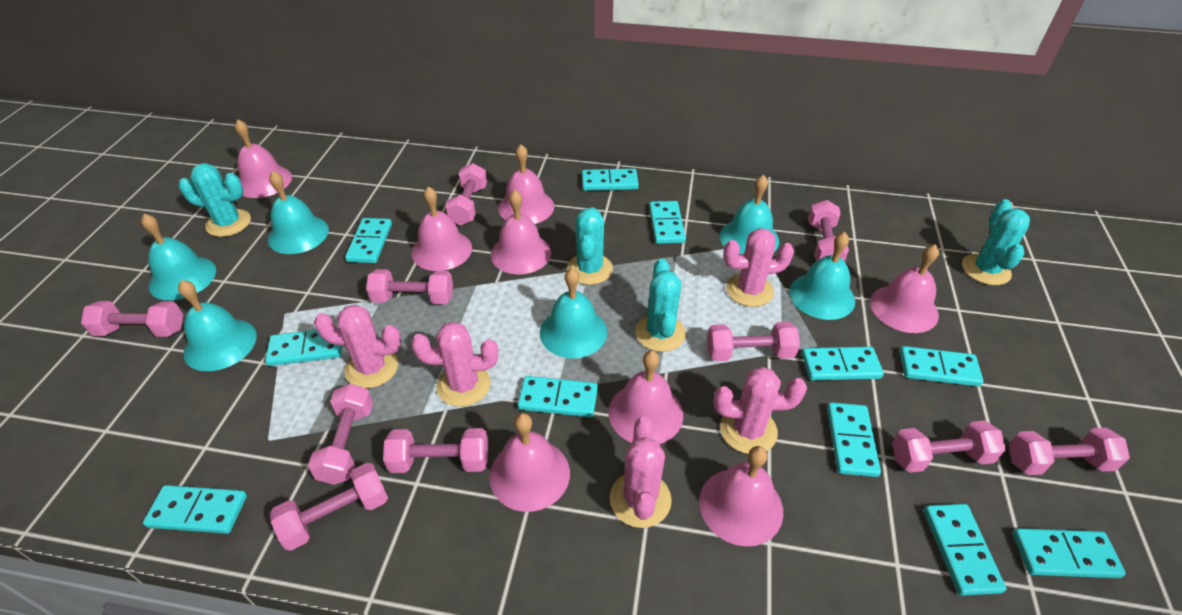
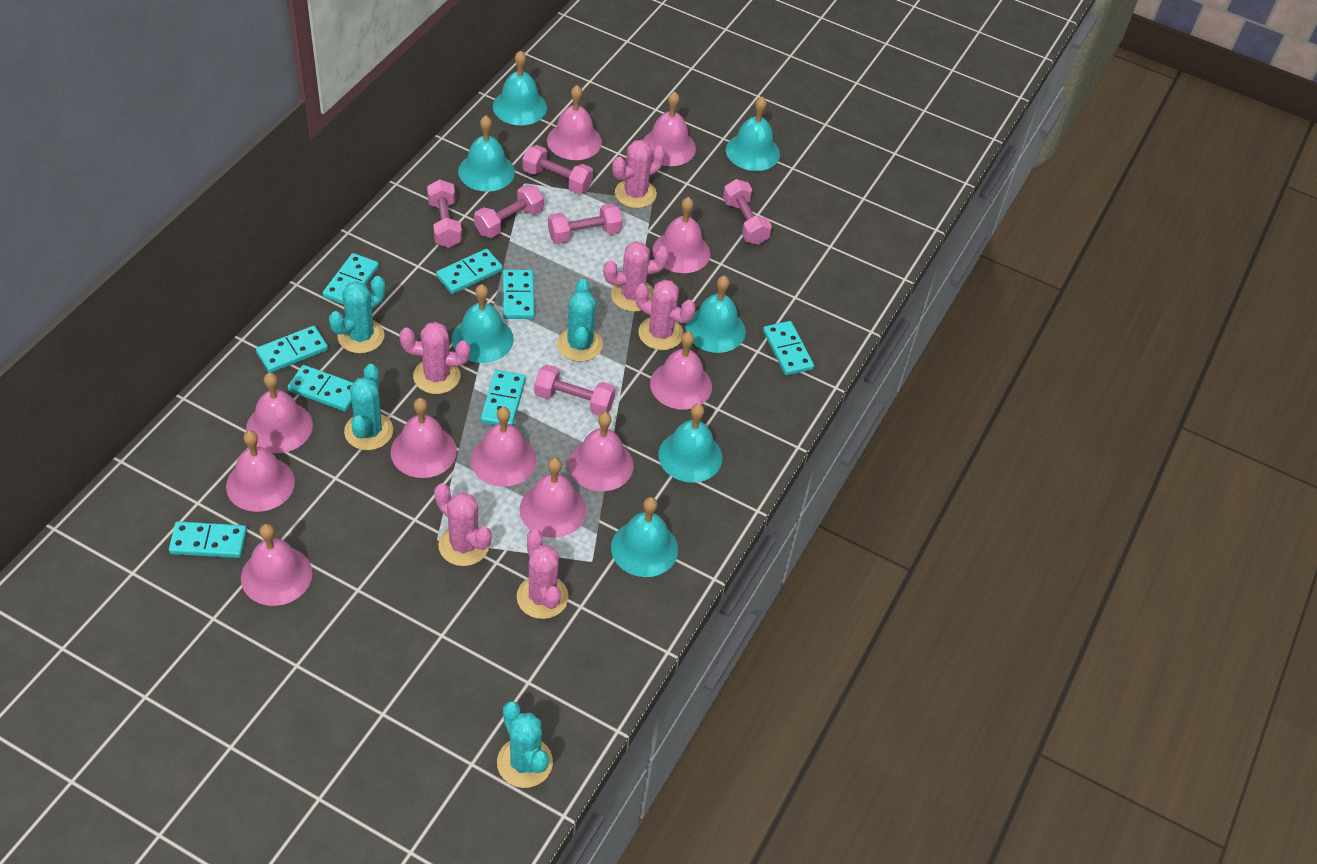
pink bell: [235,119,292,198] [411,186,472,271] [489,413,570,512] [491,190,551,275] [498,144,554,224] [608,351,683,444] [699,446,783,546] [870,244,939,333] = 8 -> [226,430,295,512] [241,524,312,606] [246,373,313,453] [390,398,457,478] [471,407,536,487] [520,458,586,538] [547,85,602,160] [569,412,634,491] [643,91,696,166] [650,332,712,410] [652,197,710,273] = 11
pink cactus: [314,304,401,388] [411,322,498,407] [610,416,672,528] [713,367,807,454] [723,228,794,307] = 5 -> [399,322,470,394] [434,483,492,566] [517,529,569,619] [603,241,669,312] [613,140,665,208] [635,280,696,350] = 6
pink dumbbell: [81,301,183,337] [270,463,388,551] [308,384,373,485] [366,269,453,304] [383,428,488,473] [445,163,487,225] [707,322,800,361] [808,200,849,261] [892,420,1006,473] [1009,428,1130,475] = 10 -> [427,179,462,248] [474,185,544,238] [522,145,593,194] [534,365,615,415] [548,203,622,244] [723,179,772,245] = 6
turquoise bell: [141,214,216,300] [178,280,257,371] [268,171,329,254] [540,268,607,359] [720,175,779,254] [789,232,855,320] = 6 -> [452,284,514,363] [458,115,515,192] [493,50,547,125] [611,497,678,577] [658,404,722,483] [686,276,746,353] [726,97,780,171] = 7
turquoise domino: [143,485,247,534] [265,327,342,366] [345,218,392,263] [518,376,598,417] [582,169,639,191] [649,201,686,244] [802,347,884,380] [827,402,881,477] [900,346,983,387] [924,504,1006,596] [1013,528,1126,578] = 11 -> [169,521,247,558] [256,326,328,373] [288,365,353,412] [322,253,379,305] [436,249,503,294] [481,370,526,426] [503,270,535,319] [763,321,814,375] = 8

